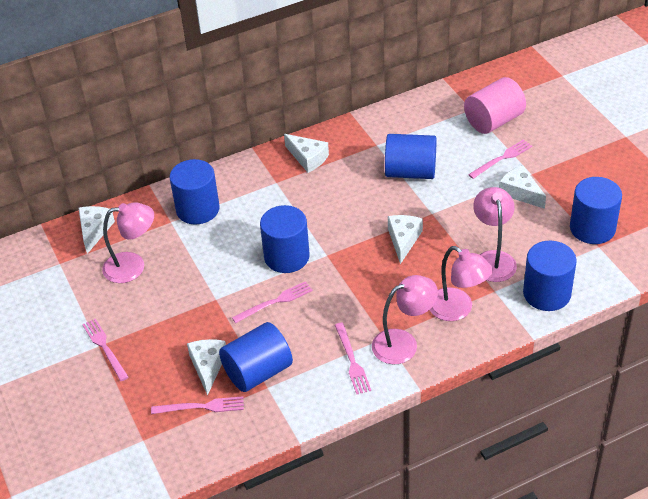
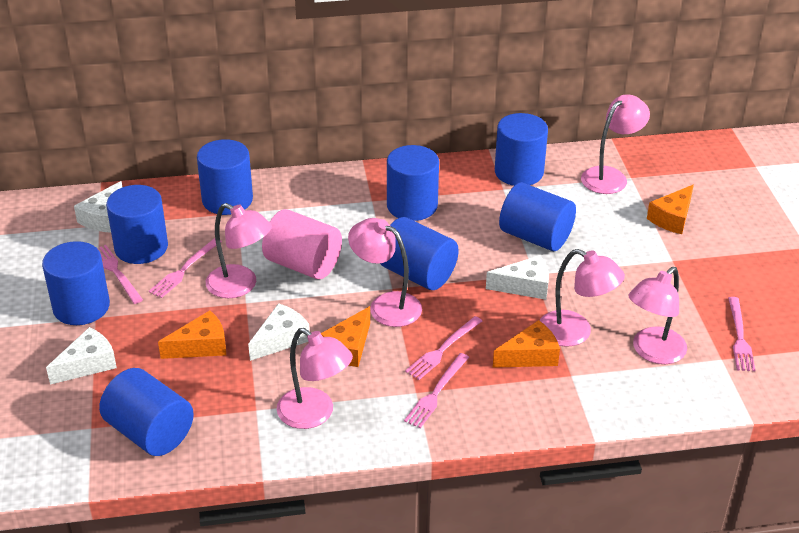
blue cylinder: [170,159,220,224] [219,322,293,392] [260,205,310,273] [385,134,436,179] [523,241,577,311] [570,177,622,244] = 6 -> [42,241,110,325] [99,368,194,456] [106,185,168,264] [197,139,253,215] [380,217,459,290] [387,145,439,221] [495,113,548,186] [499,182,576,251] = 8
orange cheese: none = 0 -> [158,310,226,359] [321,306,370,367] [493,320,560,368] [647,185,694,234] = 4
pink lamp: [102,202,154,283] [372,275,438,364] [430,246,493,321] [473,187,517,282] = 4 -> [206,203,272,298] [277,328,353,429] [348,218,422,327] [539,249,625,347] [581,94,650,194] [628,267,687,364] = 6
white cheese: [79,206,115,254] [187,339,226,396] [284,134,329,173] [388,215,423,264] [499,165,546,209] = 5 -> [46,327,117,385] [74,181,122,233] [248,303,310,361] [486,255,549,300] = 4

